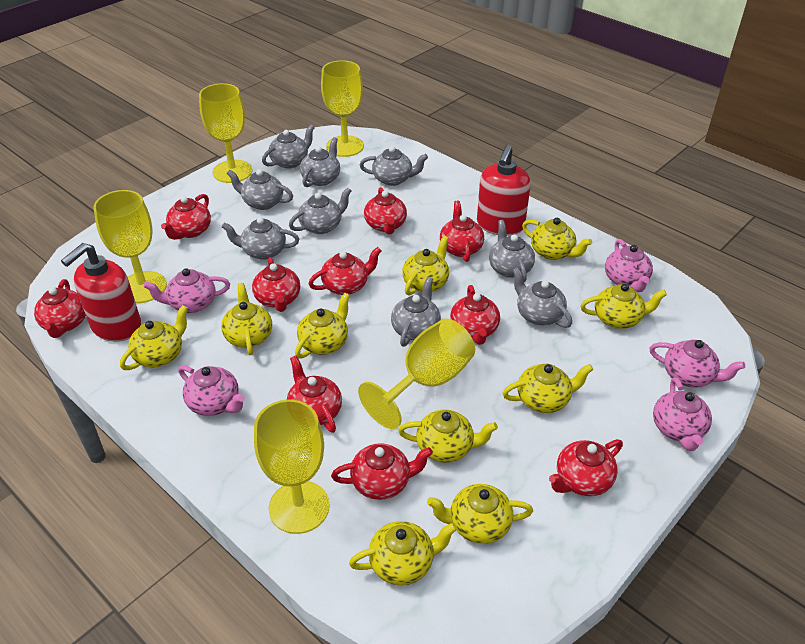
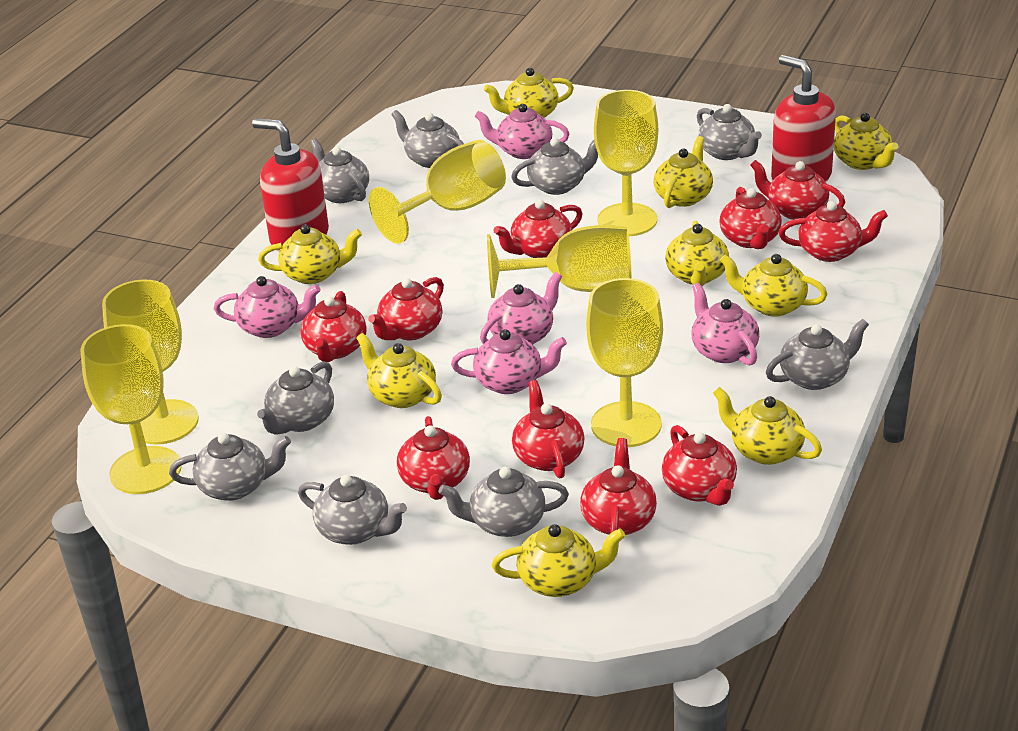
yellow goblet: [93,190,167,303] [199,83,252,183] [254,399,329,534] [321,60,364,157] [358,319,475,429] = 5 -> [80,324,182,494] [102,280,199,445] [369,140,506,244] [487,225,632,298] [586,278,663,447] [594,90,658,236] = 6
yellow teapot: [120,305,188,370] [221,283,272,355] [295,293,350,359] [349,521,457,585] [398,410,498,463] [402,236,449,296] [427,484,533,544] [502,364,593,413] [522,218,592,260] [580,284,667,329] = 10 -> [258,224,362,284] [356,333,442,408] [484,68,574,118] [492,524,625,597] [654,136,713,208] [665,221,729,286] [713,387,822,465] [720,254,828,317] [834,113,898,170] = 9

